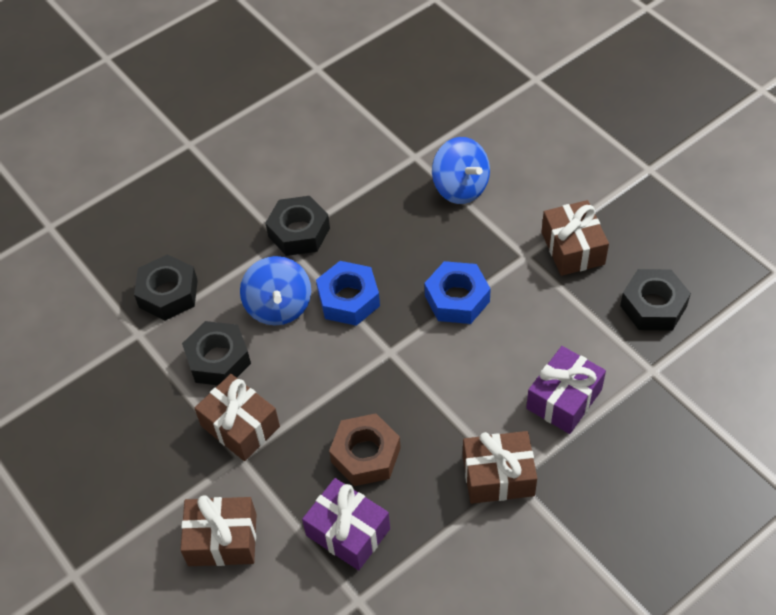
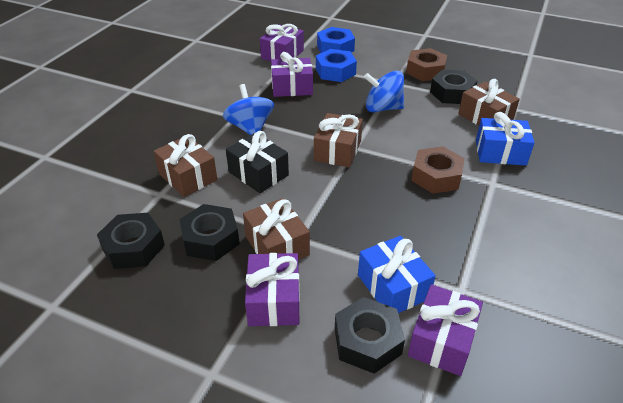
black gift: none = 0 -> [226,131,289,193] = 1
blue gift: none = 0 -> [358,236,436,313] [476,112,535,166] = 2
brown nut: [329,413,401,486] = 1 -> [406,48,447,81] [411,146,465,194] = 2
purple gift: [302,478,390,571] [526,346,606,434] = 2 -> [245,253,300,326] [260,24,304,61] [271,52,313,97] [408,284,483,376] = 4

